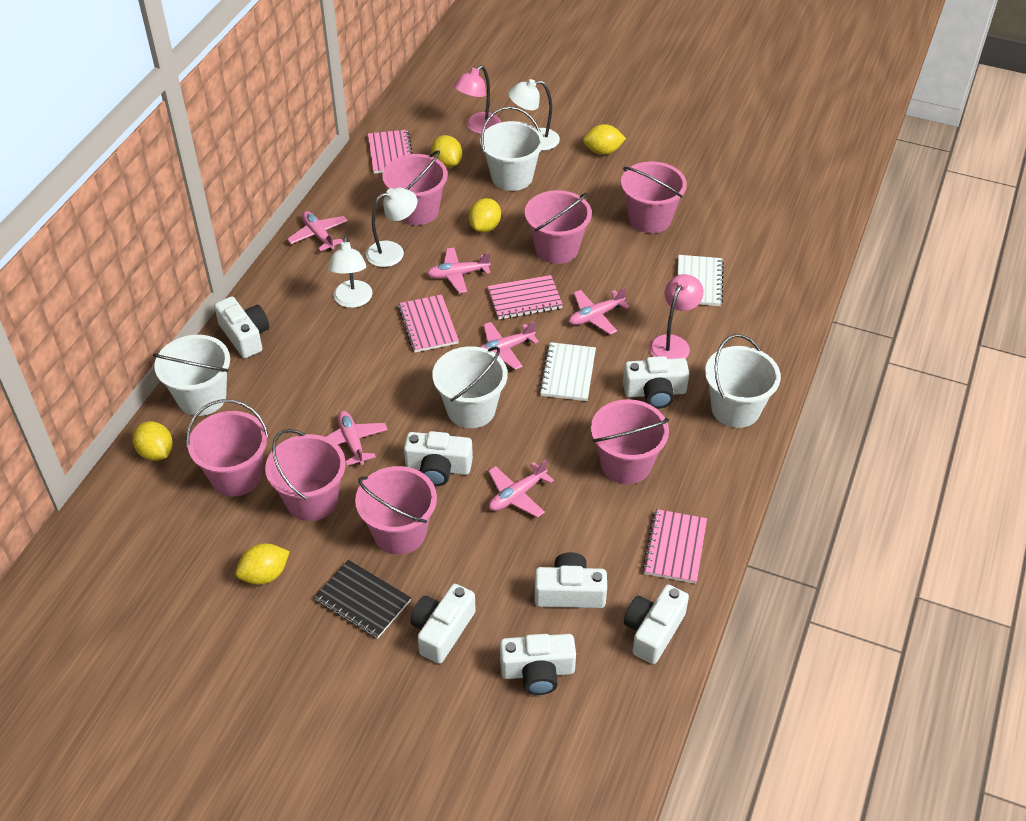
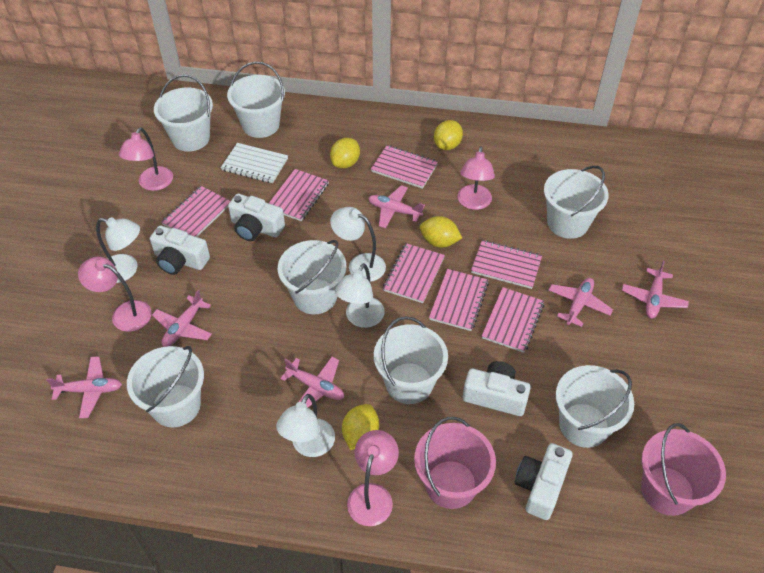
black notebook: [314,560,411,639] = 1 -> none = 0
pink bucket: [186,399,269,496] [265,429,346,521] [355,466,437,555] [382,150,448,225] [525,190,592,264] [591,399,669,484] [621,162,687,233] = 7 -> [414,417,496,509] [641,423,726,516] = 2
pink lamp: [454,65,501,134] [649,274,704,359] = 2 -> [78,257,152,332] [119,127,173,191] [347,430,399,526] [457,146,495,210] = 4
pink notebook: [368,130,413,174] [398,294,459,353] [488,275,563,320] [642,509,707,584] = 4 -> [162,186,230,237] [269,169,329,221] [371,145,438,189] [383,243,445,303] [429,269,489,331] [471,240,542,289] [482,287,544,353] = 7
white bucket: [153,335,230,416] [432,346,507,428] [480,106,544,191] [705,334,781,428] = 4 -> [127,346,204,427] [154,75,213,151] [227,61,285,138] [278,240,346,314] [374,316,448,404] [544,166,609,239] [556,365,634,448] = 7
white camera: [214,296,269,358] [404,431,473,486] [411,584,476,664] [500,634,576,695] [534,552,607,608] [623,356,689,409] [624,585,689,664] = 7 -> [150,226,210,275] [228,194,285,241] [463,361,531,416] [515,443,573,520] = 4
white lamp: [328,236,373,308] [366,188,417,267] [508,79,560,150] = 3 -> [96,217,140,283] [276,394,335,457] [330,207,386,282] [335,263,385,328] = 4
white notebook: [539,342,596,401] [677,255,724,306] = 2 -> [221,143,288,183] = 1
yellow lemon: [133,421,173,461] [236,543,290,585] [431,135,462,168] [469,198,501,232] [583,124,626,155] = 5 -> [330,138,360,168] [342,404,379,450] [420,216,462,248] [434,120,463,150] = 4

